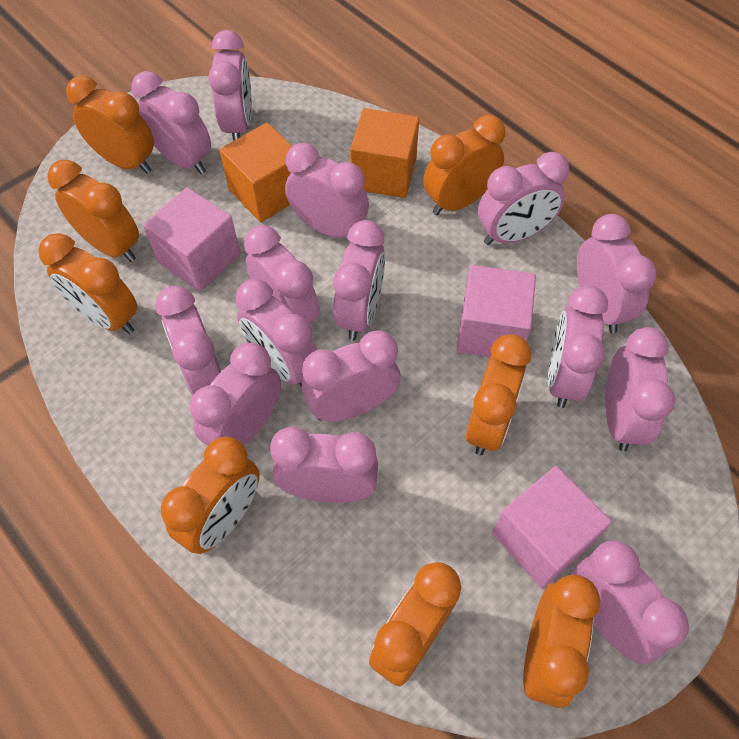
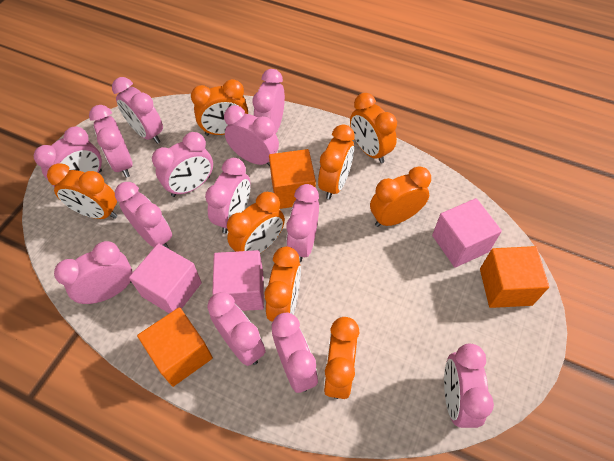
orange cube: [220,123,292,222] [350,108,419,198] = 2 -> [137,307,213,387] [269,149,316,209] [480,246,549,308] = 3
pink clock: [132,71,211,174] [155,286,221,396] [190,343,281,446] [208,30,252,141] [235,279,317,387] [244,225,320,324] [270,427,378,503] [285,143,369,238] [302,330,401,421] [333,220,385,341] [478,152,569,245] [548,285,608,408] [571,540,689,664] [577,214,656,333] [605,327,675,451] = 15 -> [34,127,102,187] [54,241,132,304] [89,105,133,178] [112,77,163,144] [115,182,172,249] [152,132,213,197] [205,158,251,233] [207,292,266,366] [224,105,279,166] [253,69,285,134] [272,313,318,393] [286,184,319,262] [444,343,494,428] = 13

